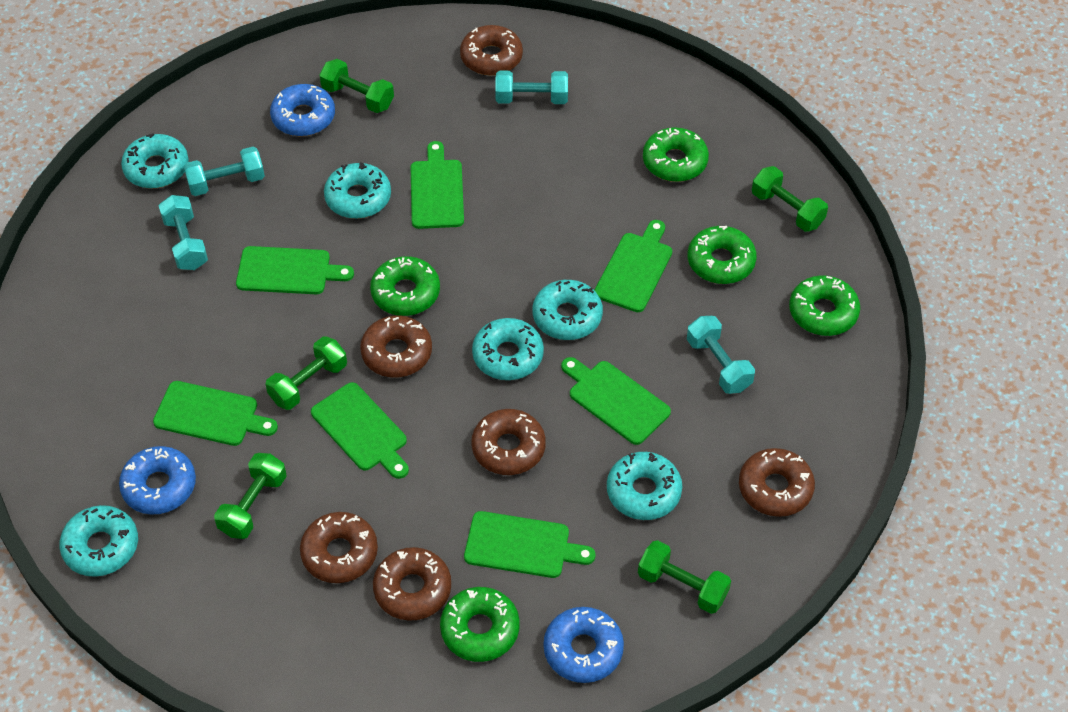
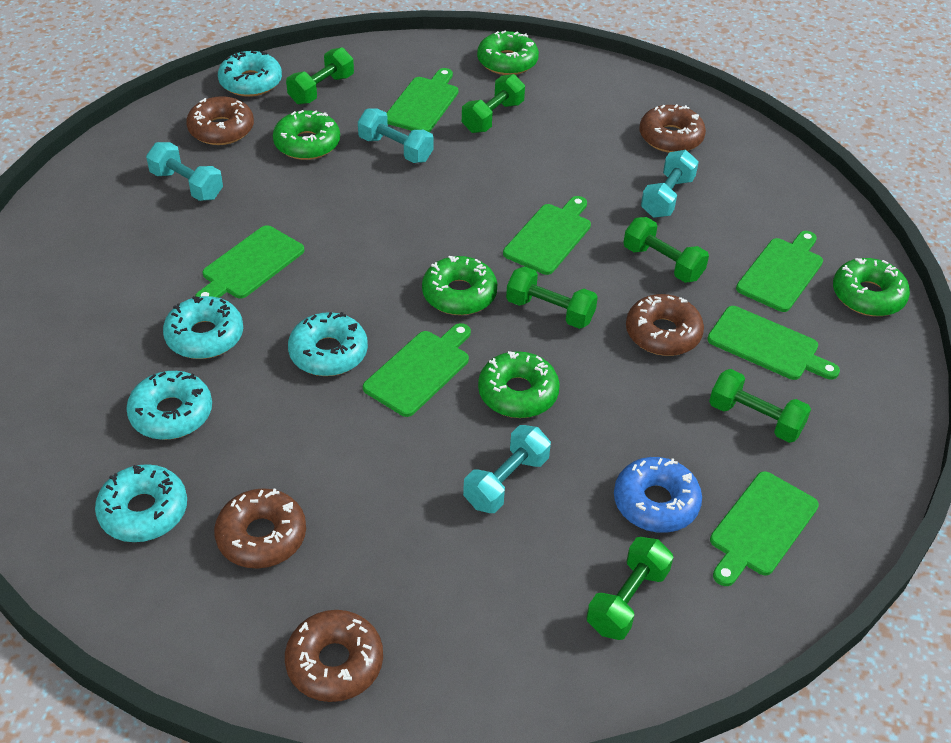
blue donut: [119,446,196,515] [270,84,335,136] [543,607,624,683] = 3 -> [614,457,702,533] = 1
brown donut: [300,512,378,583] [360,315,432,378] [373,547,451,621] [460,25,523,75] [471,409,546,475] [739,448,815,517] = 6 -> [186,96,254,145] [214,488,306,568] [285,610,383,702] [626,294,704,356] [640,104,706,153] = 5
green dumbbell: [214,453,287,539] [265,336,347,410] [320,59,394,113] [638,540,731,614] [752,166,828,232] = 5 -> [286,47,354,105] [462,74,525,133] [506,266,598,329] [586,537,674,640] [623,217,709,283] [709,369,811,443] = 6
turquoise donut: [59,505,138,577] [121,133,189,189] [324,162,391,219] [472,318,544,380] [533,280,603,340] [607,452,682,520] = 6 -> [95,464,187,542] [126,371,212,440] [163,296,243,359] [218,51,282,97] [288,312,368,376] = 5

